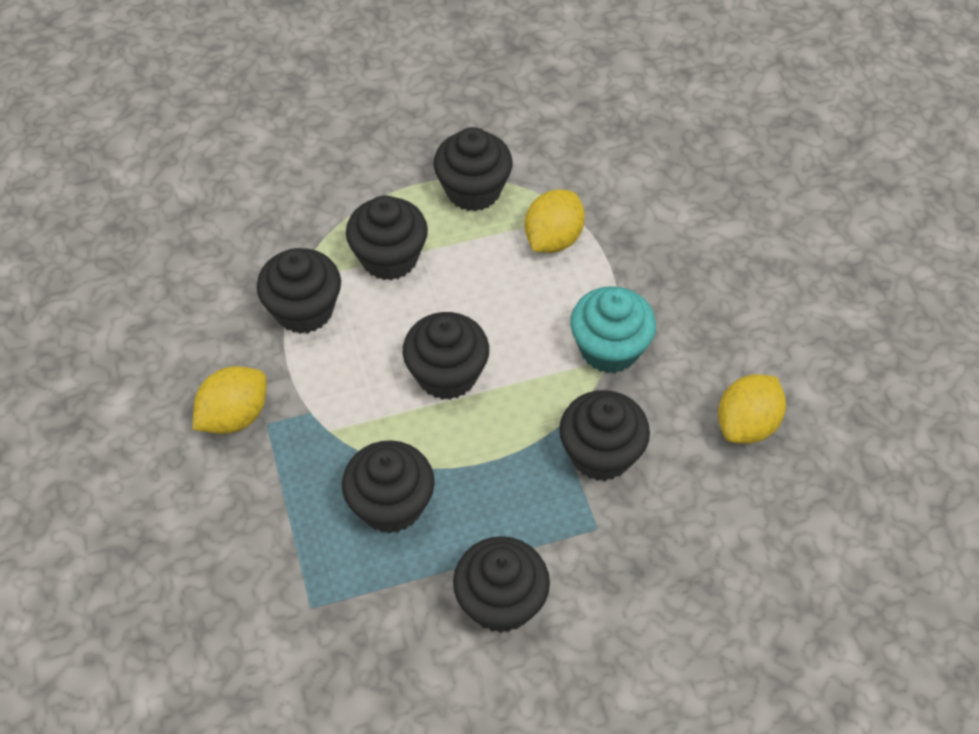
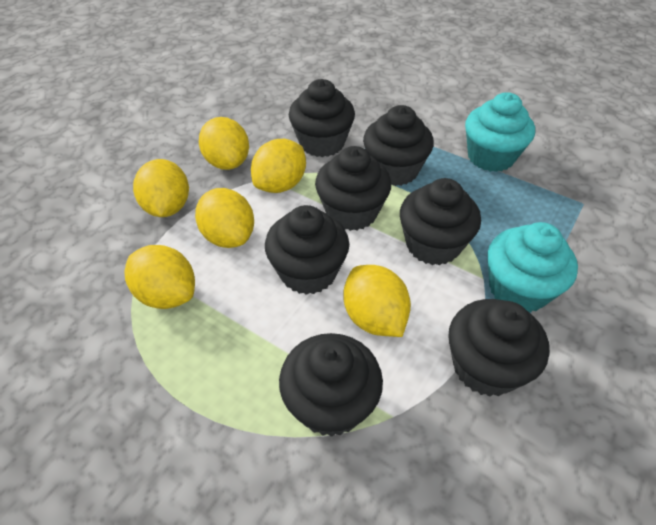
turquoise cupcake: [570,286,656,373] = 1 -> [465,92,535,172] [488,222,578,313] = 2
yellow lemon: [192,366,267,434] [525,189,585,253] [718,374,786,444] = 3 -> [124,245,195,309] [133,159,189,217] [195,188,254,248] [199,117,249,170] [251,139,306,193] [343,265,411,337] = 6

